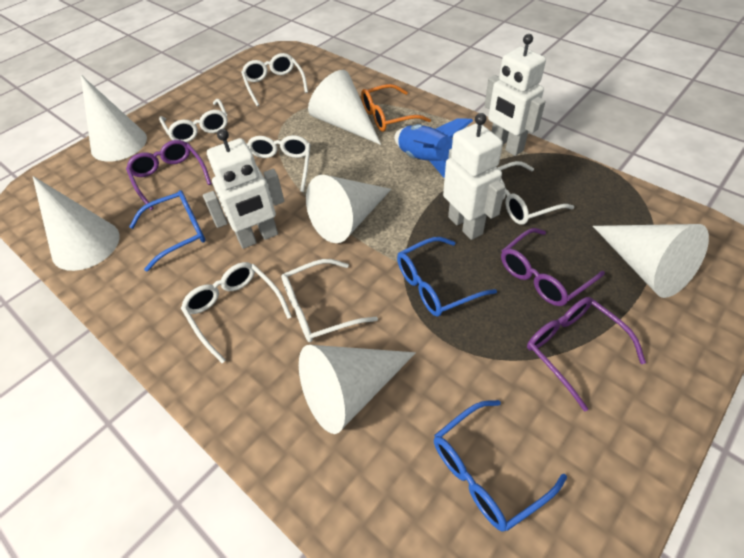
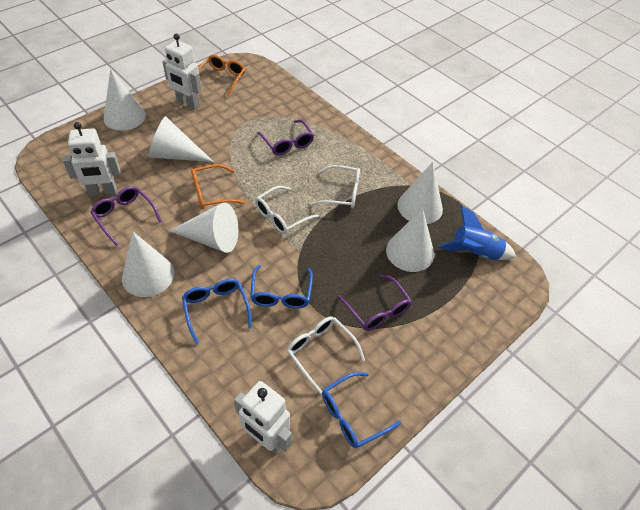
orange glasses: [361,84,431,132] = 1 -> [191,164,245,209] [198,55,245,96] = 2
white glasses: [159,99,228,143] [181,262,292,363] [241,53,308,107] [247,135,310,192] [281,259,378,342] [498,161,574,225] = 6 -> [255,186,320,234] [287,316,365,394] [310,165,360,209] = 3

